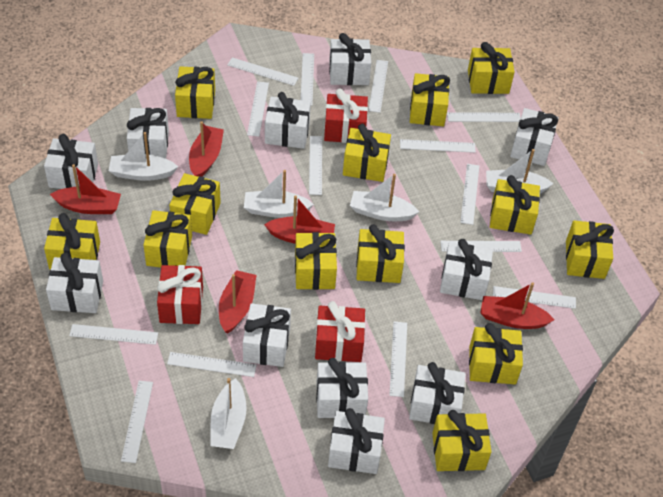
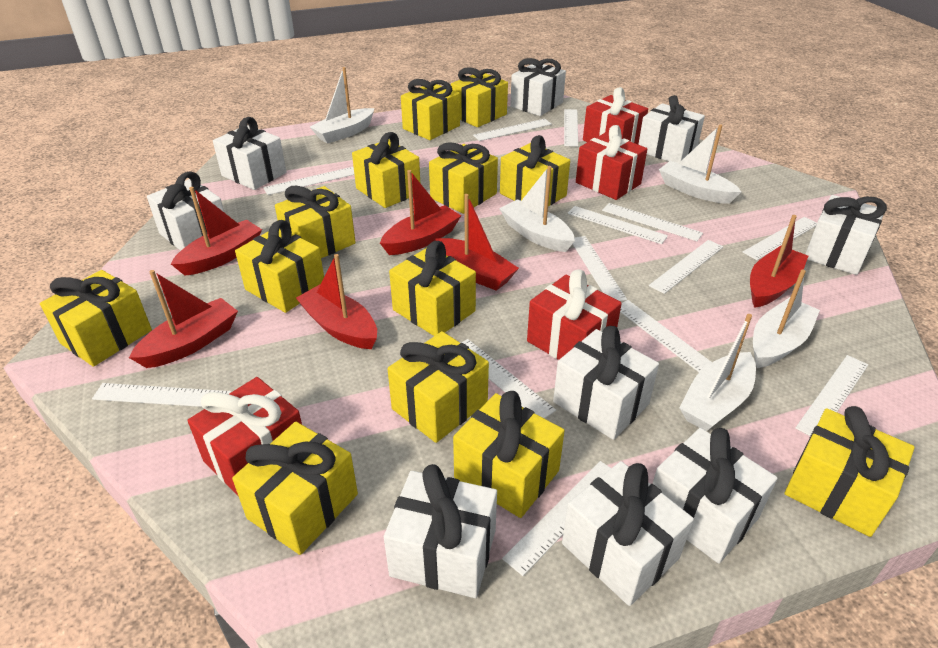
red boat: [50,164,121,214] [189,121,224,177] [219,270,256,334] [264,196,335,243] [480,282,554,329] = 5 -> [129,270,238,368] [171,187,262,275] [296,254,377,349] [380,170,461,255] [435,194,519,291] [750,215,808,308] = 6
red gift: [157,265,203,324] [315,301,365,362] [324,89,368,143] = 3 -> [187,377,302,495] [527,270,622,360] [576,125,647,200] [583,87,648,144] = 4
white gift: [44,134,98,189] [46,253,103,313] [127,108,169,159] [243,303,291,367] [265,92,311,149] [316,358,368,418] [328,408,385,474] [329,33,371,85] [409,362,466,424] [440,239,493,300] [510,108,559,166] = 11 -> [147,171,224,251] [213,117,287,190] [384,464,497,598] [510,58,566,116] [553,326,659,440] [562,461,694,606] [638,95,705,163] [653,428,777,564] [805,195,887,275] = 9
white ruler: [69,324,158,345] [121,381,153,463] [167,352,257,377] [228,58,298,86] [247,81,269,137] [301,53,314,106] [309,136,322,195] [369,60,388,113] [389,322,407,397] [400,139,476,153] [440,241,522,252] [447,112,521,122] [460,164,479,225] [493,286,576,309] = 14 -> [92,383,232,407] [263,167,354,195] [461,339,556,419] [473,119,552,141] [502,461,611,576] [564,109,578,147] [567,206,668,244] [573,236,627,301] [602,203,703,241] [620,300,712,372] [649,240,723,294] [742,217,817,260] [795,355,868,436] = 13

